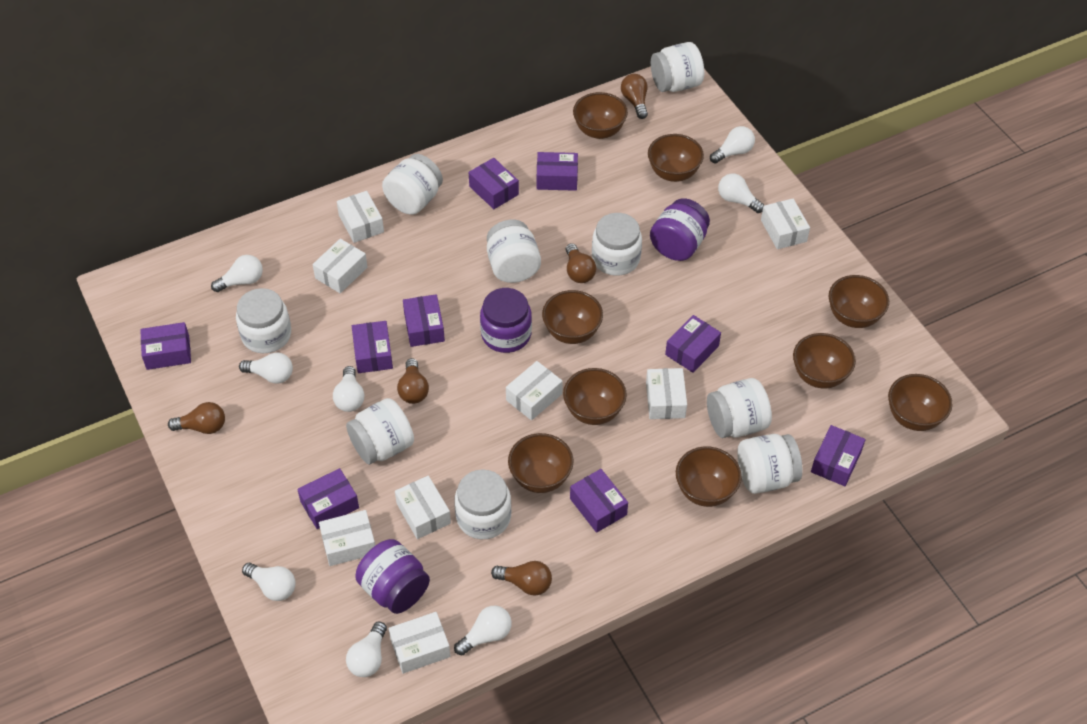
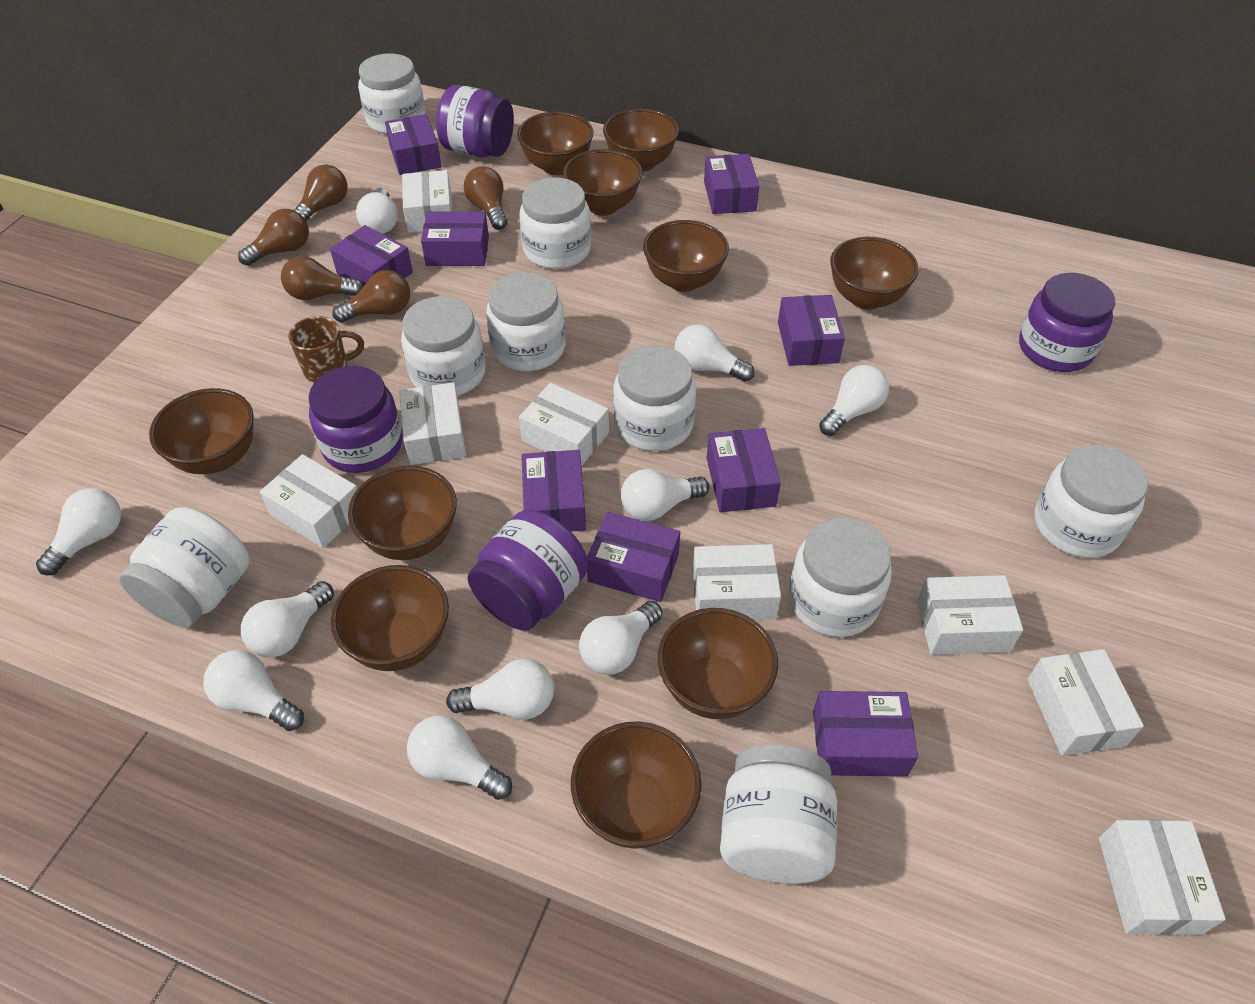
brown bowl: [508,433,574,493] [542,290,603,344] [563,368,627,425] [573,92,628,139] [648,134,704,182] [676,447,742,507] [793,333,856,389] [829,275,889,328] [888,374,952,431] = 9 -> [149,388,254,474] [331,565,449,671] [348,466,457,560] [517,111,593,175] [563,149,642,216] [571,722,702,849] [603,108,679,172] [643,220,729,292] [658,608,778,719] [830,237,919,310] = 10
brown mug: none = 0 -> [289,316,364,383] = 1
purple jar: [355,539,430,614] [480,288,532,353] [650,198,710,261] = 3 -> [308,366,402,473] [436,85,514,157] [467,510,588,631] [1019,273,1115,372] = 4
white light bulb: [211,255,263,292] [239,352,293,384] [242,563,296,601] [333,366,364,412] [346,621,387,677] [454,606,512,655] [710,126,755,164] [718,173,764,213] = 8 -> [36,488,121,575] [203,650,304,731] [241,581,334,657] [356,188,398,234] [407,715,512,800] [446,659,554,720] [579,601,663,675] [621,469,709,521] [675,324,755,382] [819,365,889,436] = 10

